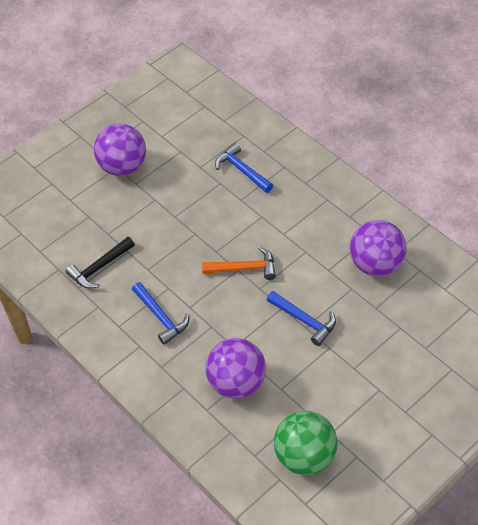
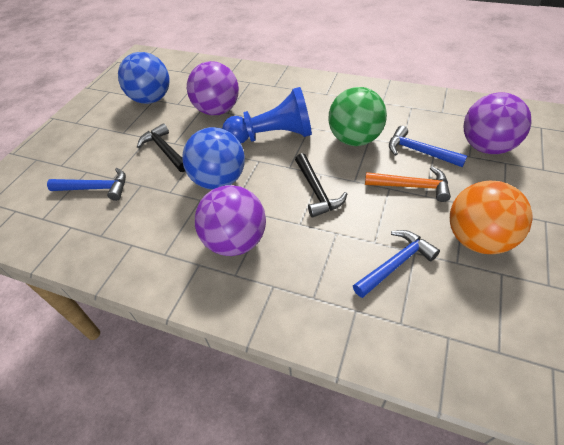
black hammer: [65,237,135,289] = 1 -> [137,123,185,172] [295,153,347,218] = 2
blue ball: none = 0 -> [118,52,170,104] [182,127,245,190] = 2
blue pawn: none = 0 -> [222,87,312,143] = 1
orange ball: none = 0 -> [450,181,533,254] = 1

